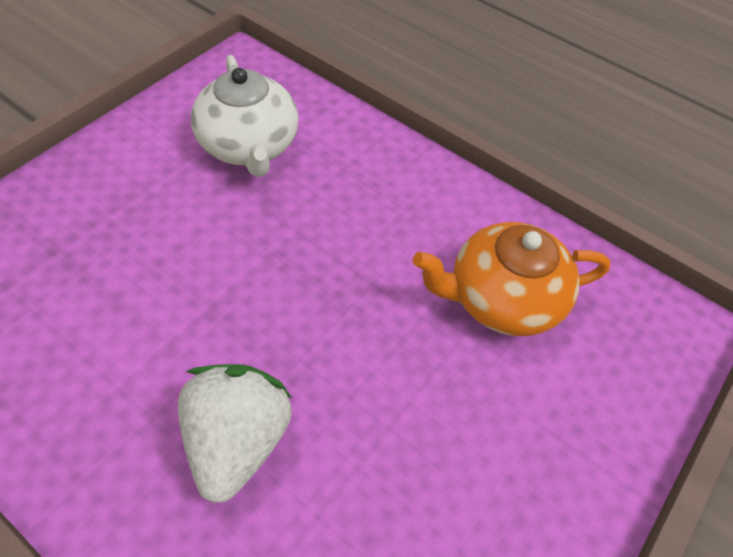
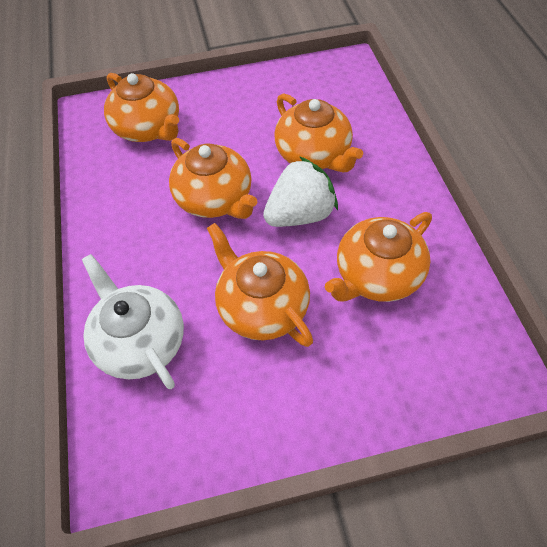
orange teapot: [413,222,611,336] = 1 -> [104,73,179,142] [169,138,257,219] [207,223,313,347] [274,93,363,172] [325,212,432,302] = 5

